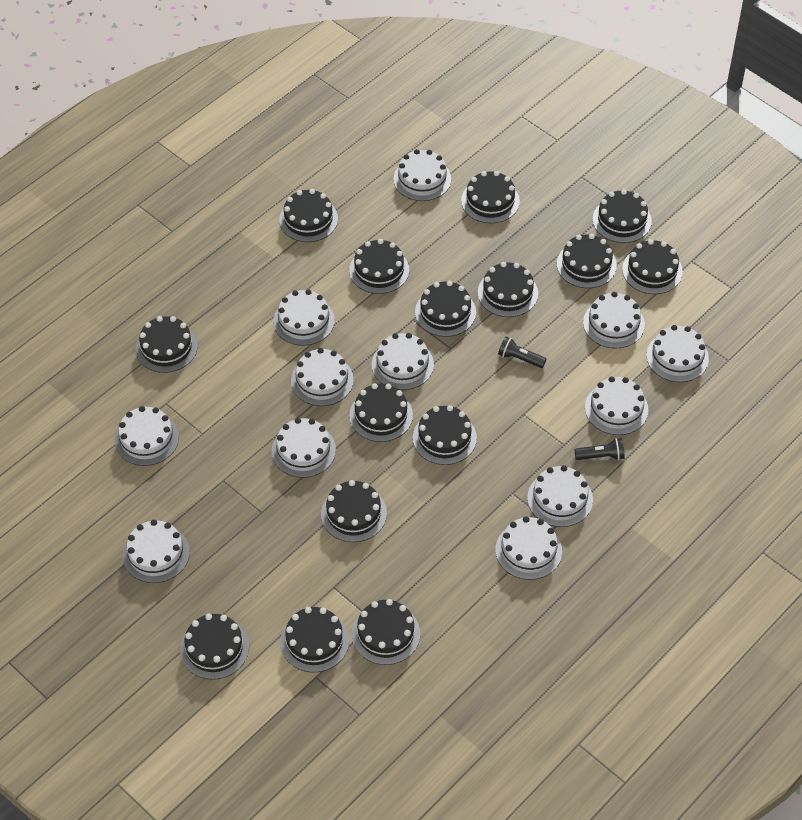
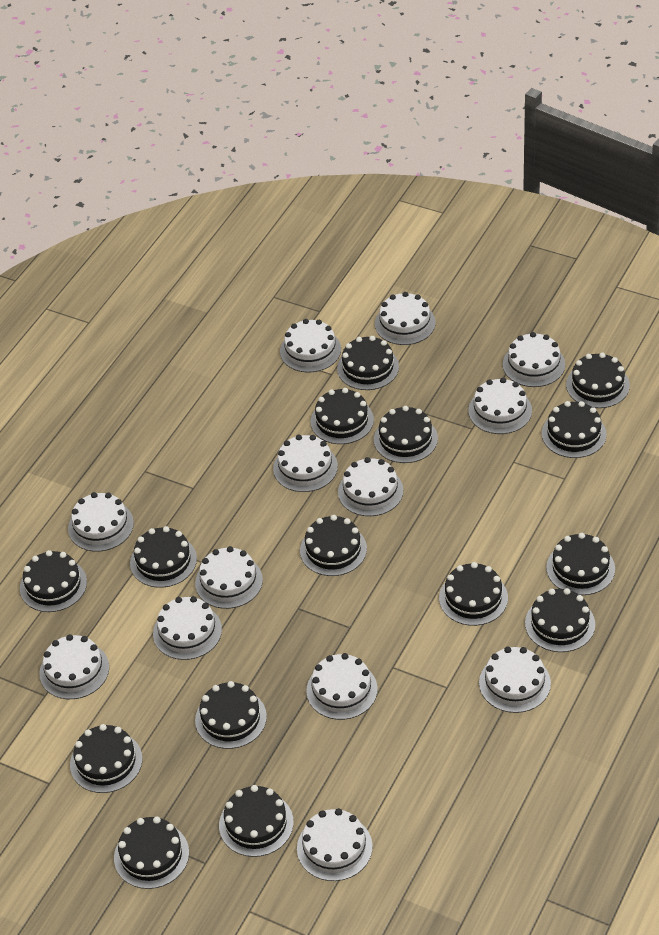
black flashlight: [498,337,547,368] [574,438,625,460] = 2 -> none = 0
white cake: [115,406,179,466] [123,520,190,583] [272,418,336,478] [273,289,335,346] [291,348,354,406] [372,333,434,390] [393,149,451,201] [495,516,562,580] [527,465,593,527] [583,292,645,349] [585,376,648,435] [646,325,709,382] = 12 -> [39,634,109,699] [68,492,134,552] [153,596,222,660] [195,546,263,609] [273,435,338,492] [280,319,341,372] [297,808,373,881] [306,653,378,720] [338,457,403,516] [375,292,436,345] [468,378,532,434] [479,647,551,713] [503,332,565,387] = 13

